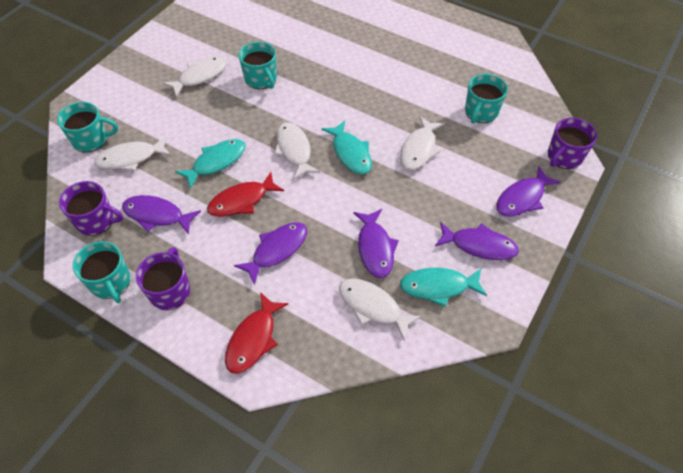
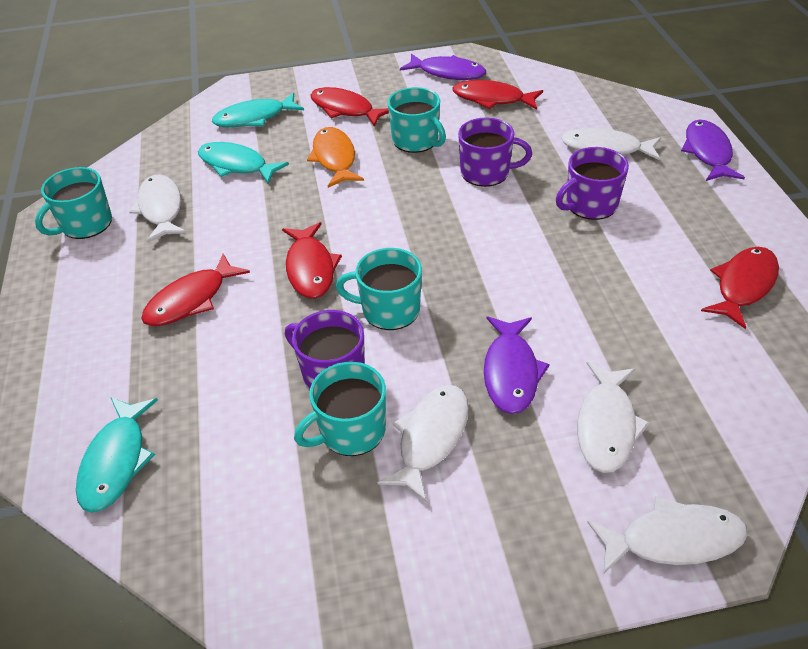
orange fish: none = 0 -> [307,127,364,188] = 1
purple fish: [122,195,201,234] [234,223,307,285] [353,209,399,278] [435,222,519,260] [496,166,561,217] = 5 -> [400,53,486,80] [484,317,550,414] [681,119,745,181] = 3
red fish: [207,172,284,217] [225,292,289,374] = 2 -> [141,254,250,326] [282,222,342,299] [310,87,389,127] [452,80,543,110] [701,247,779,329] = 5

